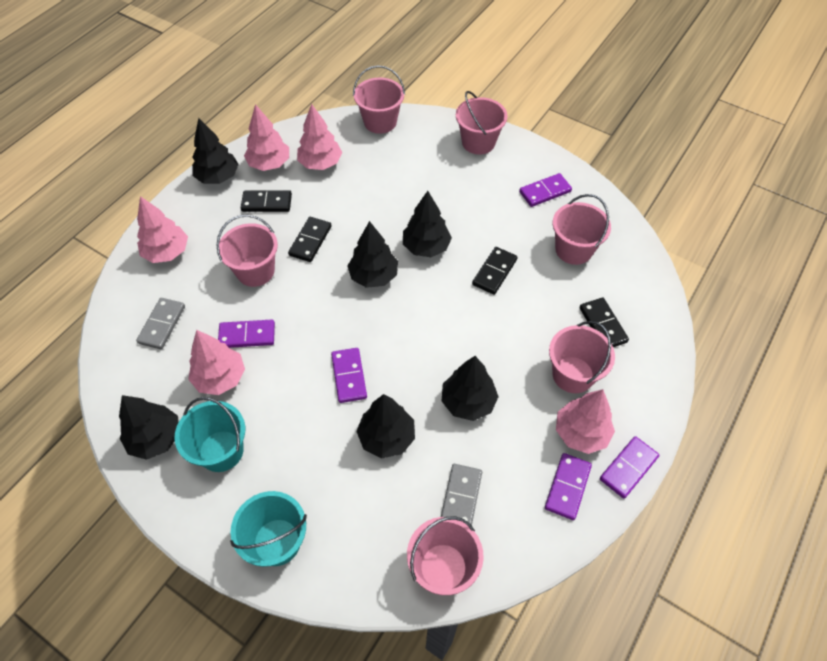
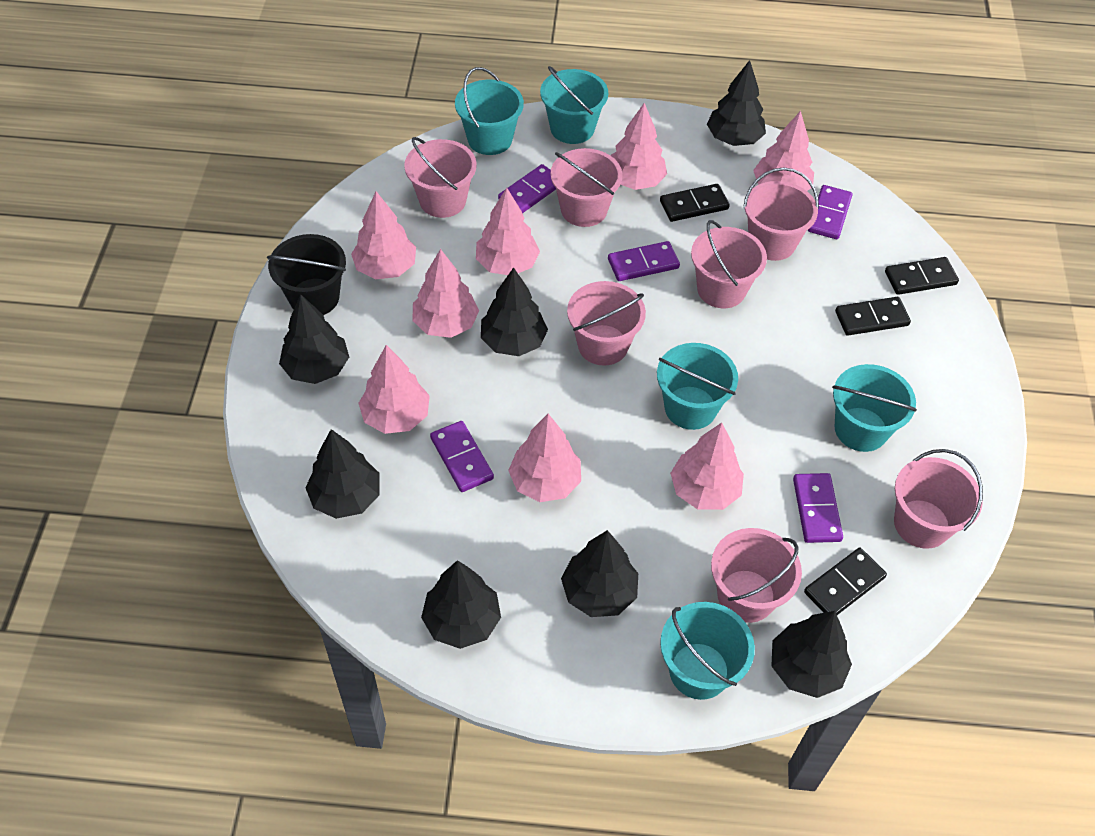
black bucket: none = 0 -> [267,234,346,315] = 1
black tree: [119,395,179,460] [192,118,239,184] [347,221,398,288] [356,394,415,458] [403,191,452,257] [442,356,499,421] = 6 -> [279,294,349,384] [305,429,380,519] [421,560,501,649] [481,267,548,356] [561,530,638,617] [707,60,766,146] [772,611,852,698] = 7
grey domino: [136,298,185,349] [441,464,482,526] = 2 -> none = 0
pink bucket: [216,215,278,287] [353,65,405,134] [407,516,484,595] [456,91,508,155] [549,321,615,393] [553,194,611,265] = 6 -> [404,137,477,218] [550,148,623,227] [567,281,646,366] [691,220,767,308] [711,528,802,623] [743,167,819,261] [894,449,983,549] = 7
pink tree: [137,196,188,263] [188,330,245,395] [244,104,289,171] [297,104,343,170] [556,389,615,454] = 5 -> [351,191,416,279] [358,345,430,434] [412,249,479,338] [476,188,540,275] [508,414,581,502] [611,103,667,190] [670,423,744,510] [753,111,814,191] = 8
turquoise bucket: [175,397,245,472] [230,491,307,567] = 2 -> [455,67,524,155] [540,66,608,144] [657,343,738,430] [660,602,755,700] [832,364,917,452] = 5

